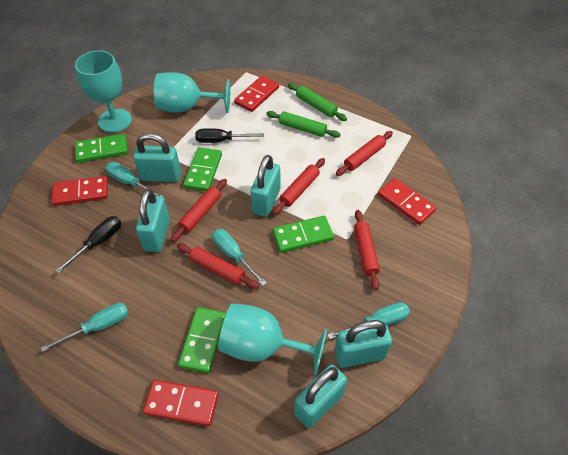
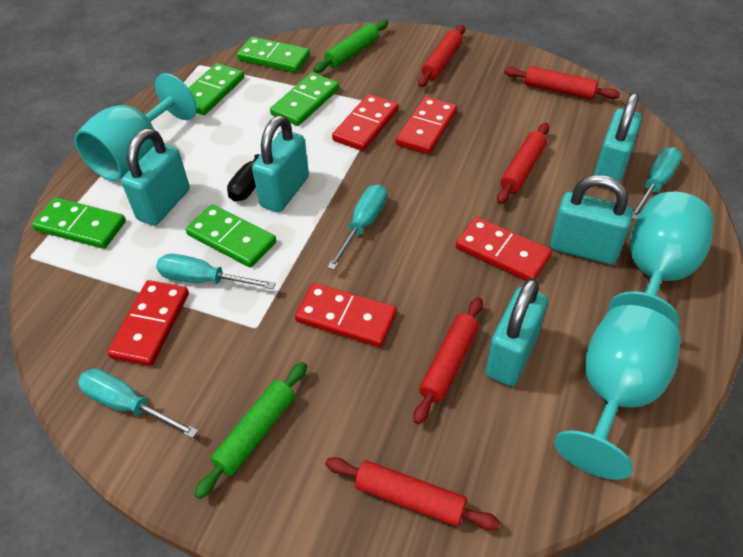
black screwdriver: [55,216,121,273] [195,128,264,143] = 2 -> [227,130,282,202] = 1
green domino: [75,134,128,163] [178,307,226,373] [183,147,222,191] [273,216,334,253] = 4 -> [32,198,126,249] [186,204,276,268] [189,63,244,115] [237,37,310,73] [270,72,339,126] = 5
red domino: [51,176,108,206] [143,380,219,426] [234,76,279,112] [378,178,437,225] = 4 -> [107,280,189,366] [295,283,397,347] [332,94,399,151] [396,97,457,154] [456,217,552,281] = 5

